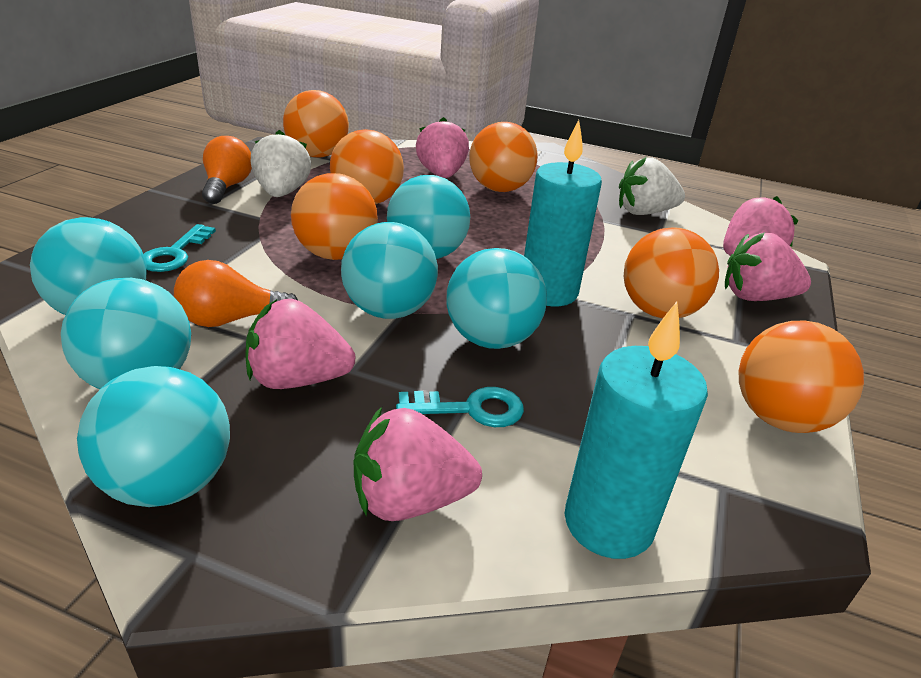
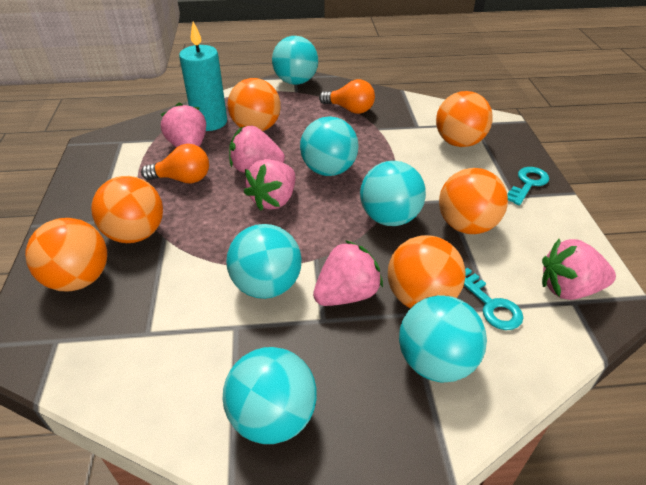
turquoise candle: [524,120,602,306] [565,302,708,559] = 2 -> [179,22,227,131] = 1
white strawberry: [251,130,311,197] [619,157,685,215] = 2 -> none = 0

